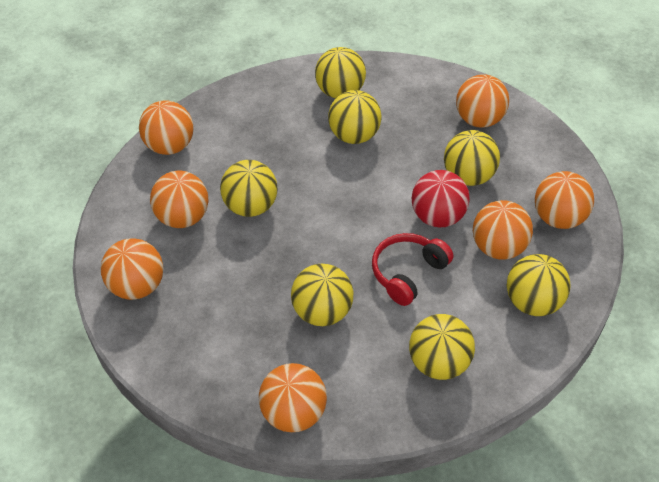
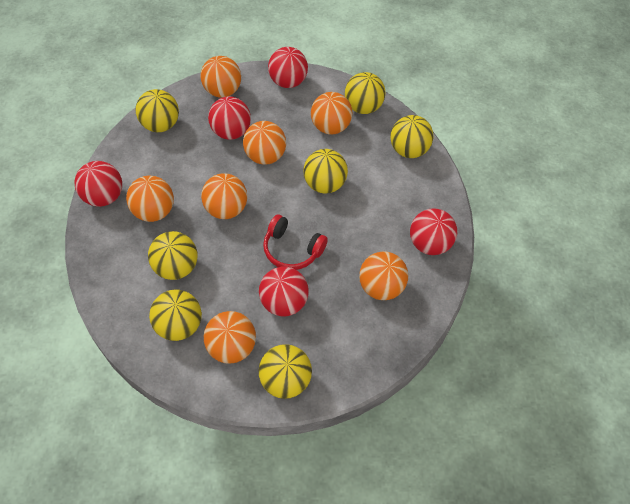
red ball: [412,170,470,227] = 1 -> [74,161,122,207] [208,96,251,140] [259,267,309,316] [268,47,308,88] [410,208,457,255] = 5

